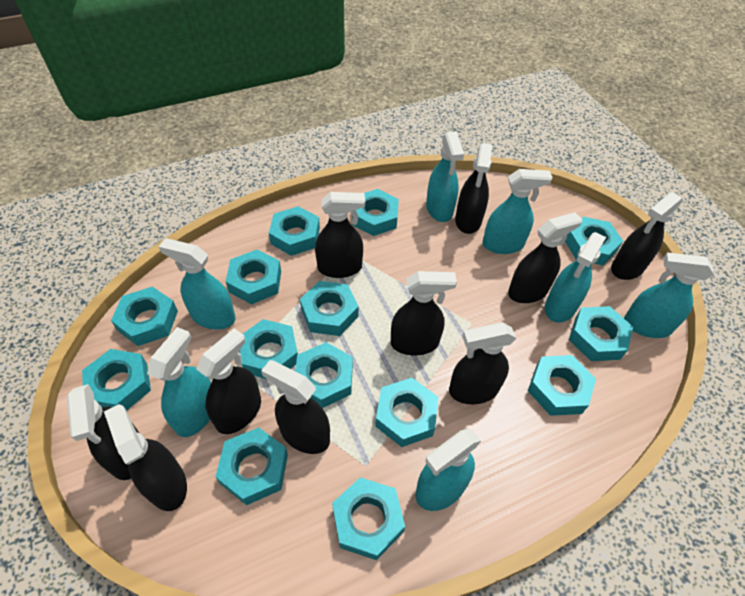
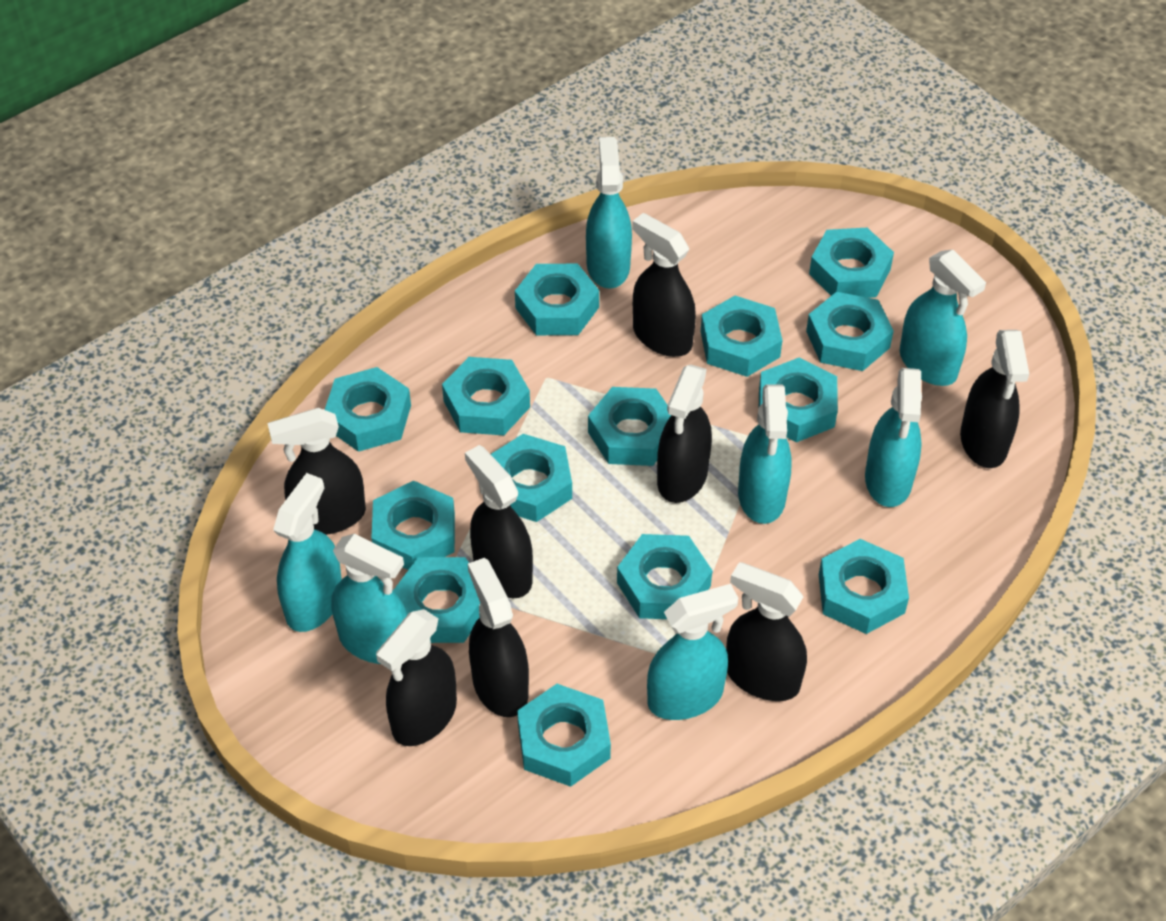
black spray bottle: [67,384,139,480] [104,404,187,511] [196,328,261,434] [261,360,330,454] [315,192,365,278] [391,271,457,355] [449,322,516,404] [455,143,492,234] [508,212,583,303] [611,192,683,280] = 10 -> [267,408,366,535] [376,609,457,746] [465,445,533,598] [468,558,529,717] [632,213,696,357] [657,365,712,503] [726,562,807,701] [960,330,1029,468] = 8

